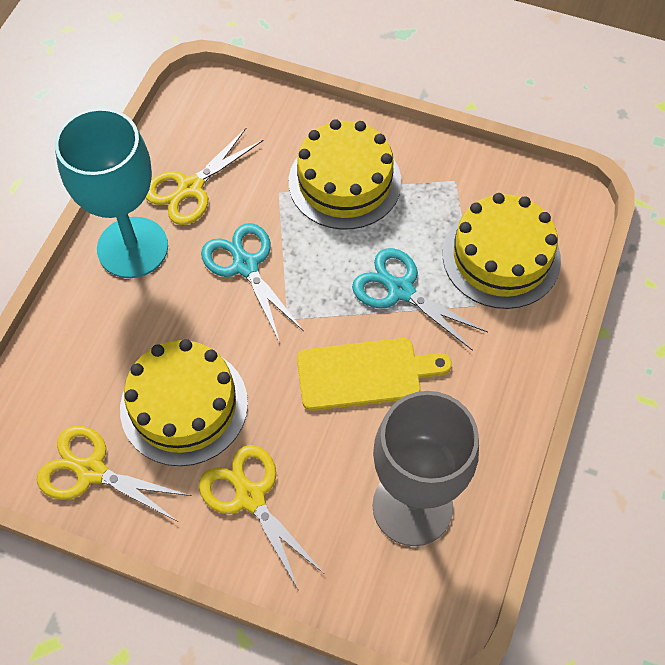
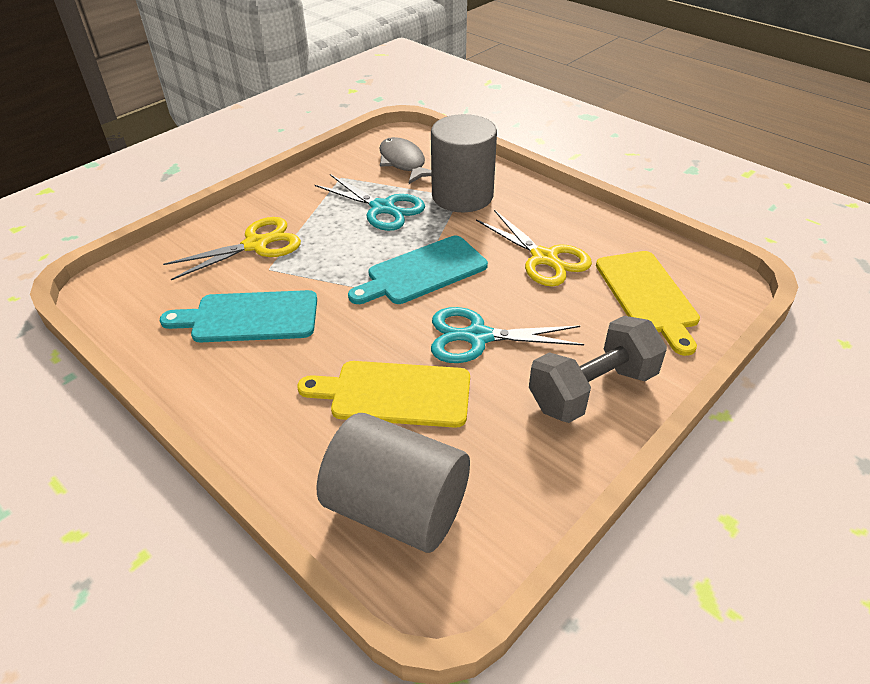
grey cylinder: none = 0 -> [317,413,470,553] [431,114,497,212] = 2
grey dumbbell: none = 0 -> [529,316,667,423] = 1
grey fish: none = 0 -> [379,137,431,184] = 1
grey goblet: [372,391,479,546] = 1 -> none = 0
turquoise cutting board: none = 0 -> [160,290,317,342] [348,236,488,304] = 2
turquoise goblet: [55,108,168,278] = 1 -> none = 0
yellow cake: [120,339,248,466] [289,119,402,230] [443,193,561,309] = 3 -> none = 0
yellow cutting board: [297,338,452,411] = 1 -> [297,361,470,428] [596,251,700,356] = 2
yellow scissors: [37,426,192,522] [146,128,263,225] [199,445,323,591] = 3 -> [163,217,301,280] [476,210,592,286] = 2

